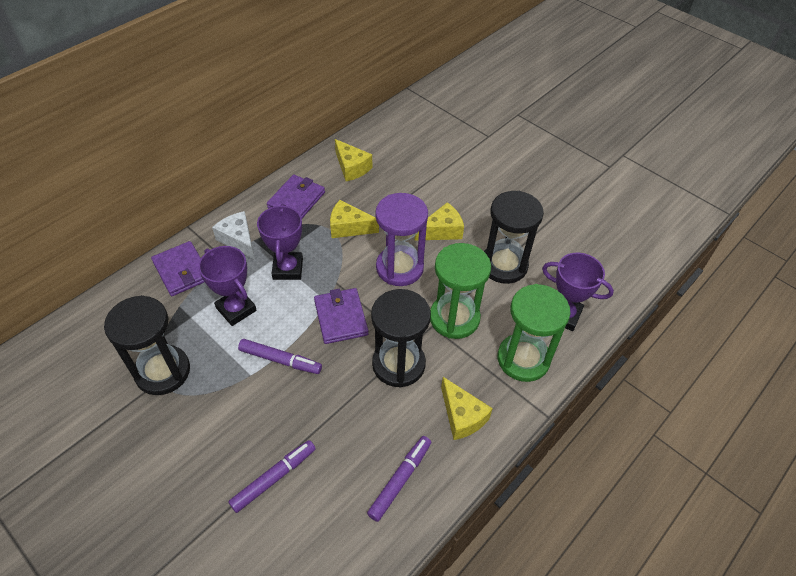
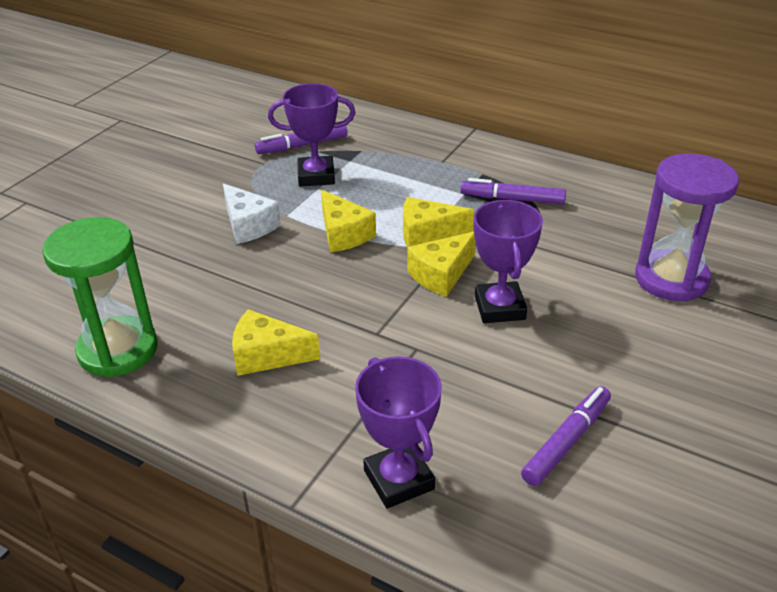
black hourglass: [104,295,190,395] [371,289,431,388] [484,191,544,284] = 3 -> none = 0
green hourglass: [430,243,491,339] [498,284,571,382] = 2 -> [42,217,158,377] = 1
purple wallet: [151,241,204,296] [267,174,325,218] [314,288,368,344] = 3 -> none = 0

